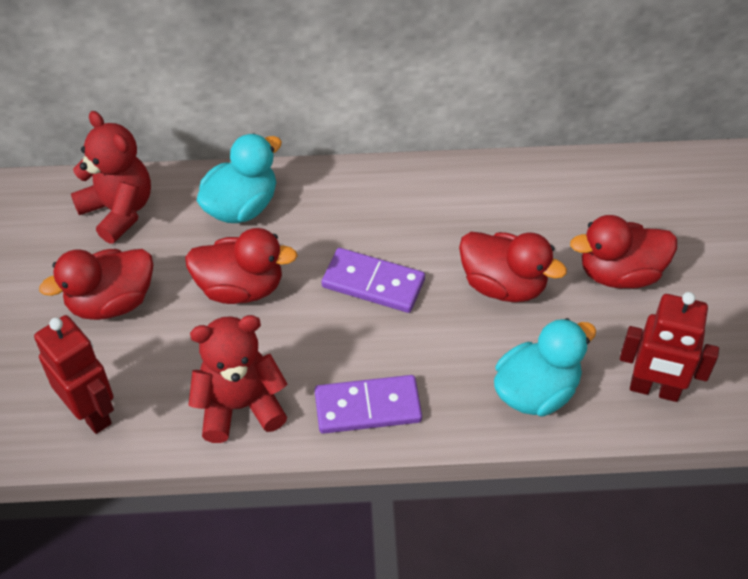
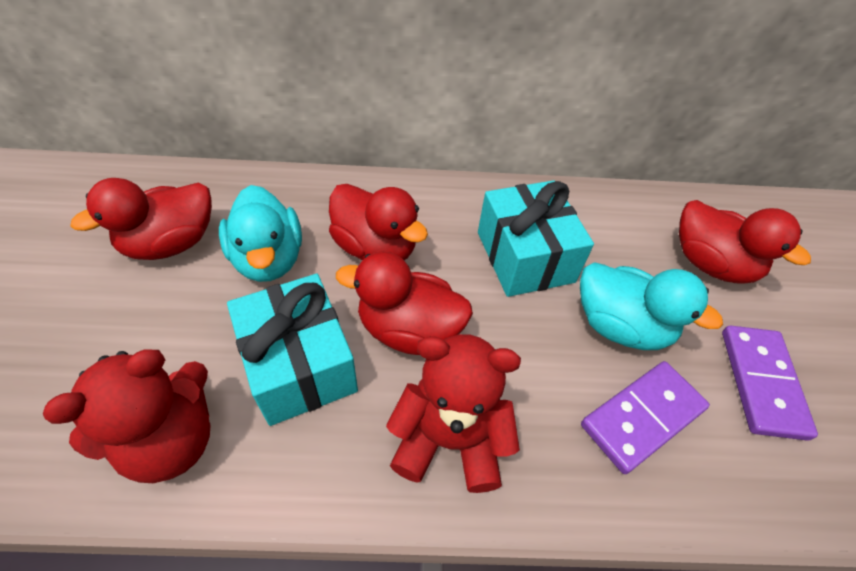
red robot: [34,315,114,434] [620,292,719,402] = 2 -> none = 0
turquoise gift: none = 0 -> [227,274,358,426] [478,180,594,297] = 2

